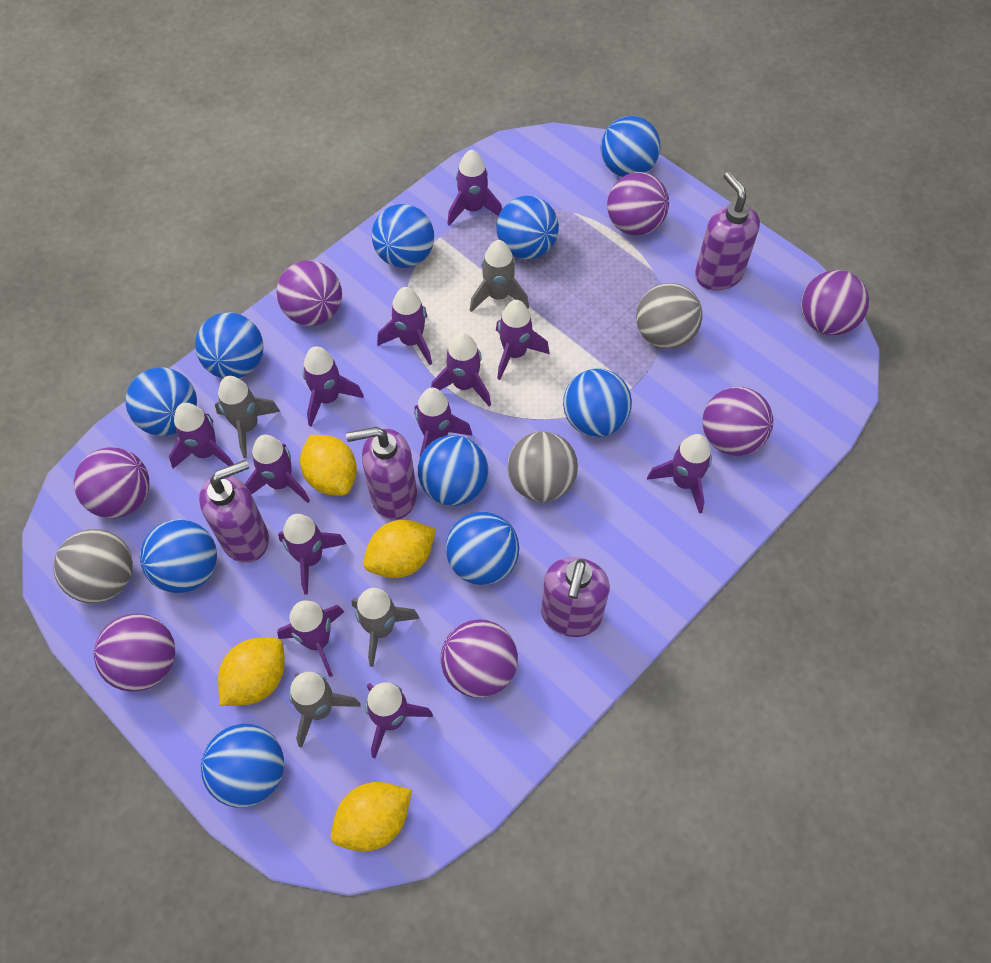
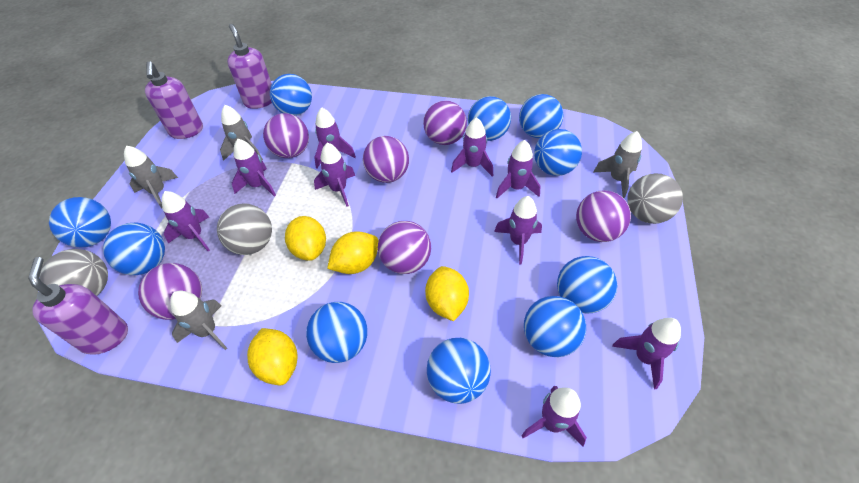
purple ball: [74,447,149,518] [94,614,175,692] [277,260,342,326] [441,619,518,698] [607,172,669,235] [703,387,773,456] [801,270,869,336] = 7 -> [138,263,202,320] [263,113,309,158] [363,136,409,183] [378,221,431,274] [423,101,467,145] [576,190,631,242] = 6
purple rocket: [169,403,233,469] [245,435,310,503] [277,600,344,677] [278,514,346,595] [302,346,364,426] [365,682,433,758] [377,287,432,365] [415,388,472,457] [431,332,491,406] [447,149,502,226] [496,300,549,380] [647,434,712,514] = 12 -> [162,191,210,251] [232,139,276,197] [314,107,356,168] [314,143,355,207] [451,117,493,176] [494,196,542,264] [496,140,540,198] [521,386,587,446] [612,317,681,389] = 9
purple soap dispenser: [199,460,269,563] [346,427,417,520] [541,557,610,637] [695,172,760,291] = 4 -> [28,257,128,355] [145,61,203,139] [227,24,272,109] = 3

